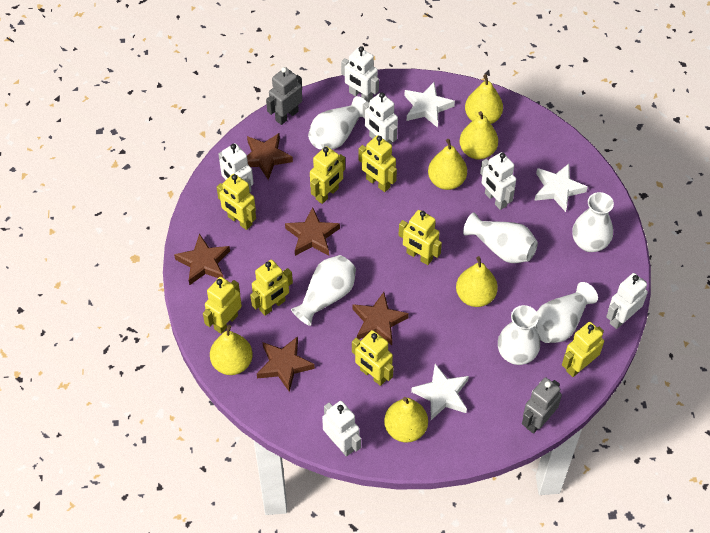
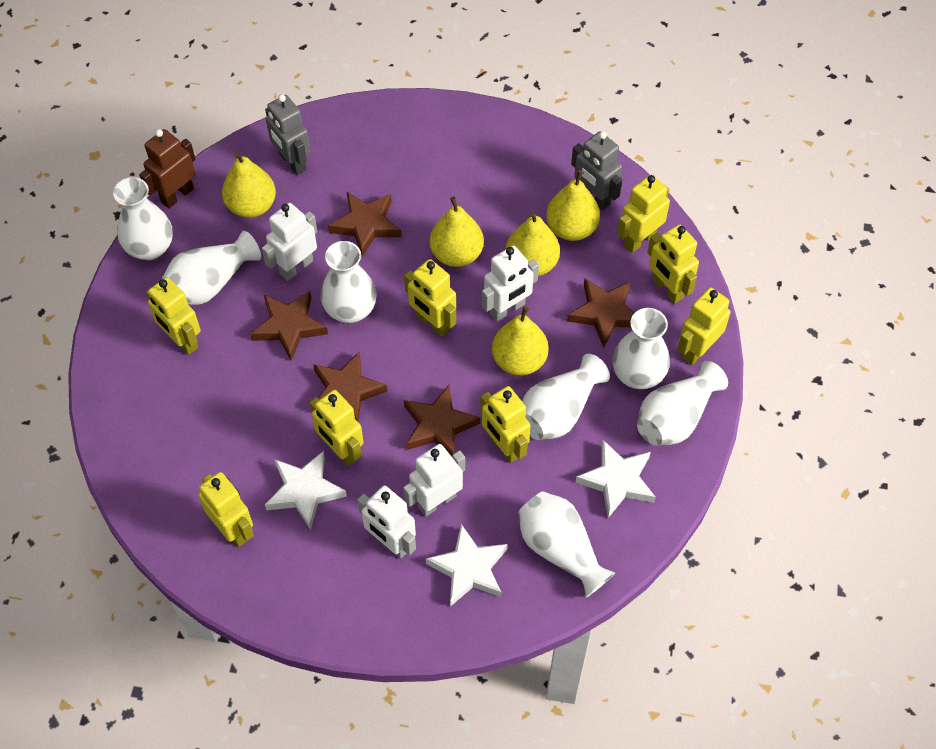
brown robot: none = 0 -> [139,129,196,208] = 1
white robot: [218,143,254,193] [322,401,361,457] [341,46,379,102] [363,93,398,145] [480,152,516,210] [606,273,648,329] = 6 -> [262,203,317,281] [357,485,416,559] [403,444,465,517] [482,245,539,322] = 4
white vase: [291,255,356,326] [308,96,366,149] [463,212,538,263] [498,305,540,365] [534,282,598,343] [572,192,614,252] = 6 -> [113,177,173,260] [162,231,261,305] [321,241,376,323] [518,491,615,598] [522,353,610,440] [612,308,670,389] [637,361,728,446] = 7
yellow pear: [210,325,253,375] [384,397,428,443] [428,139,467,190] [456,256,498,307] [459,111,498,159] [465,74,503,124] = 6 -> [222,152,276,218] [430,197,484,267] [492,306,549,376] [506,211,560,276] [546,170,600,241] = 5

